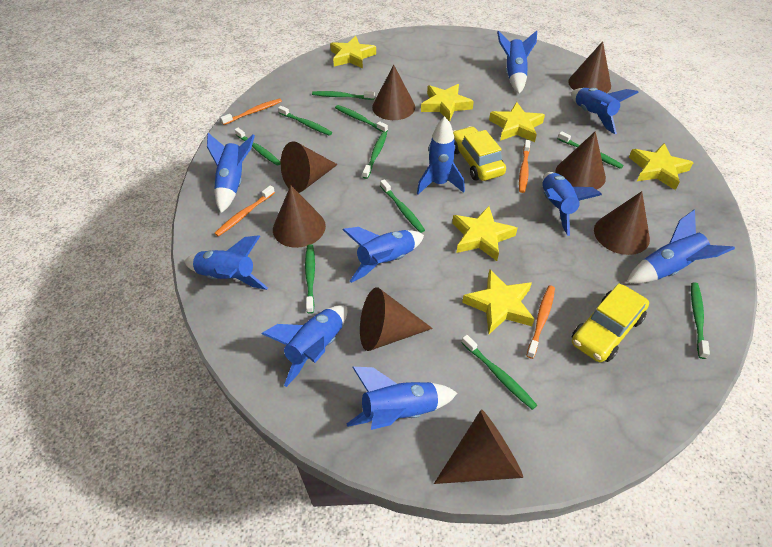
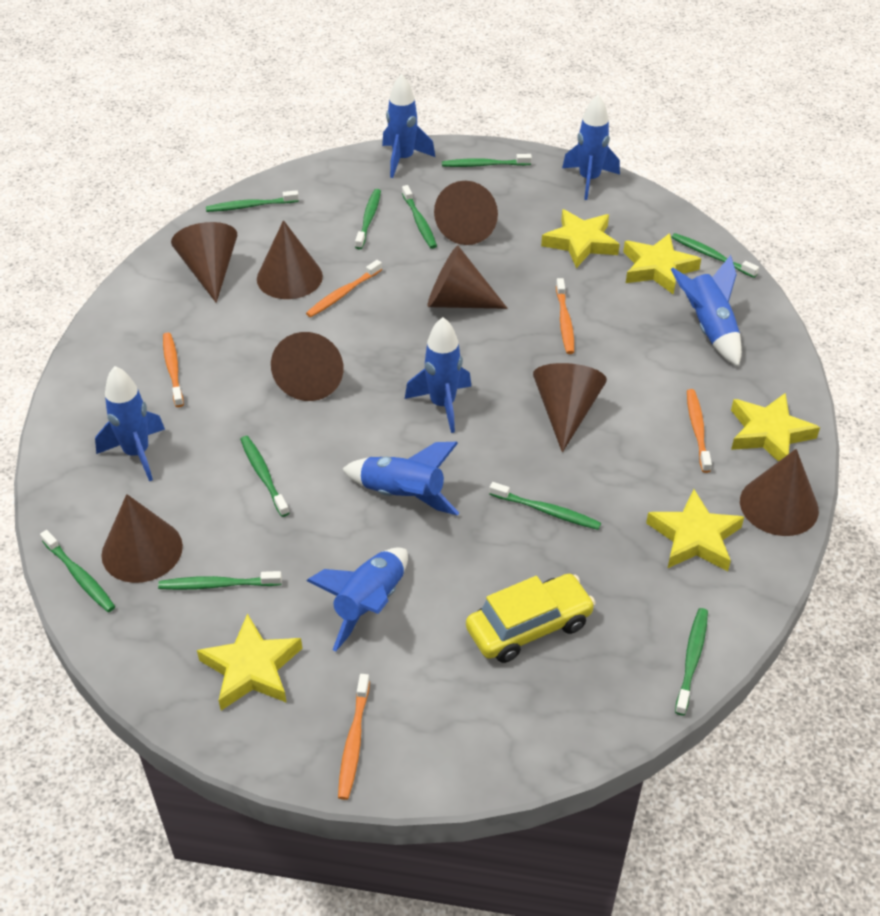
blue rocket: [184,235,268,290] [207,133,255,213] [261,305,347,387] [343,227,424,283] [347,367,457,430] [417,117,465,195] [497,30,537,94] [542,172,602,236] [571,88,639,134] [627,210,735,283] = 10 -> [95,366,165,481] [306,548,408,651] [342,442,459,516] [382,74,435,178] [405,317,471,433] [562,94,620,200] [671,255,742,367] = 7
orange toothbrush: [214,185,275,237] [220,98,282,125] [519,140,531,193] [526,285,555,359] = 4 -> [163,333,184,407] [306,260,382,317] [338,674,370,800] [556,278,574,354] [687,389,712,473] = 5
yellow car: [453,126,506,181] [572,283,649,362] = 2 -> [466,574,596,663] = 1
yellow star: [330,36,376,68] [421,84,474,122] [452,206,517,261] [462,269,534,334] [489,102,545,142] [629,143,694,190] = 6 -> [197,614,302,710] [541,209,620,268] [623,233,701,295] [646,489,744,571] [731,393,820,462] = 5

